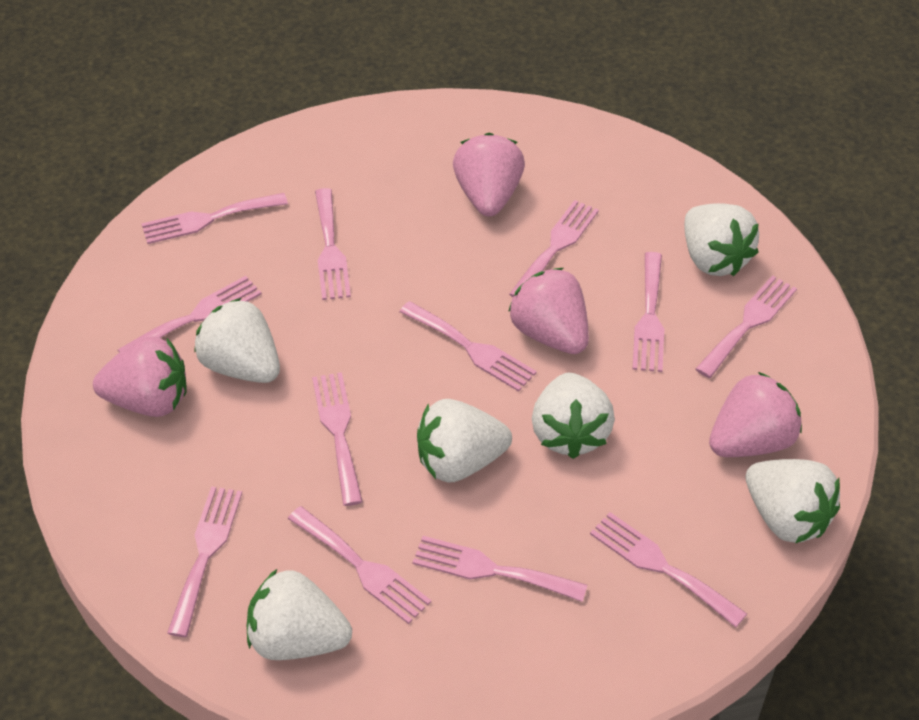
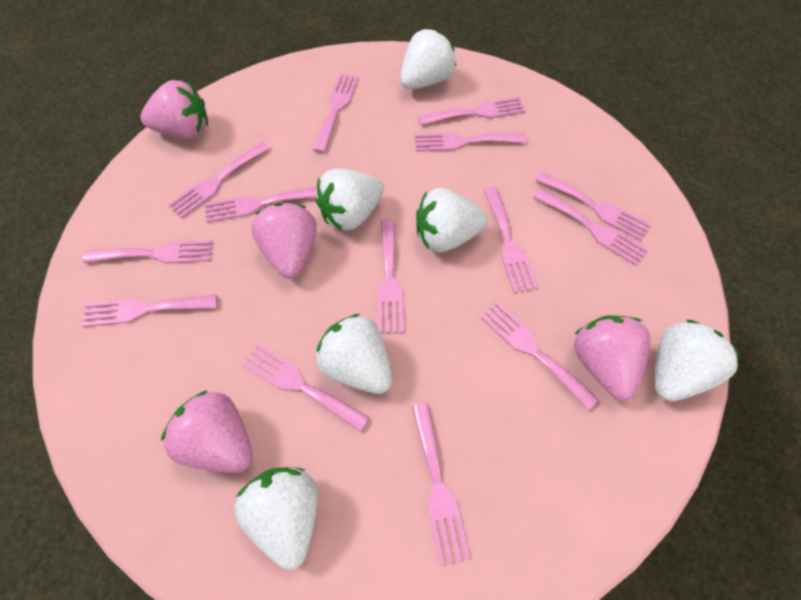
pink fork: [118,276,262,353] [141,193,288,244] [167,486,242,637] [288,506,431,624] [312,372,363,506] [315,188,351,300] [399,301,537,392] [413,536,587,602] [509,200,599,297] [590,512,747,628] [632,252,664,372] [696,275,797,378] = 12 -> [81,295,217,327] [83,240,213,264] [168,141,270,218] [205,187,317,223] [242,344,370,432] [313,74,359,153] [378,219,404,333] [412,403,470,565] [415,133,527,151] [418,97,525,125] [481,302,599,410] [484,187,538,293] [534,189,648,266] [536,172,651,241] = 14

